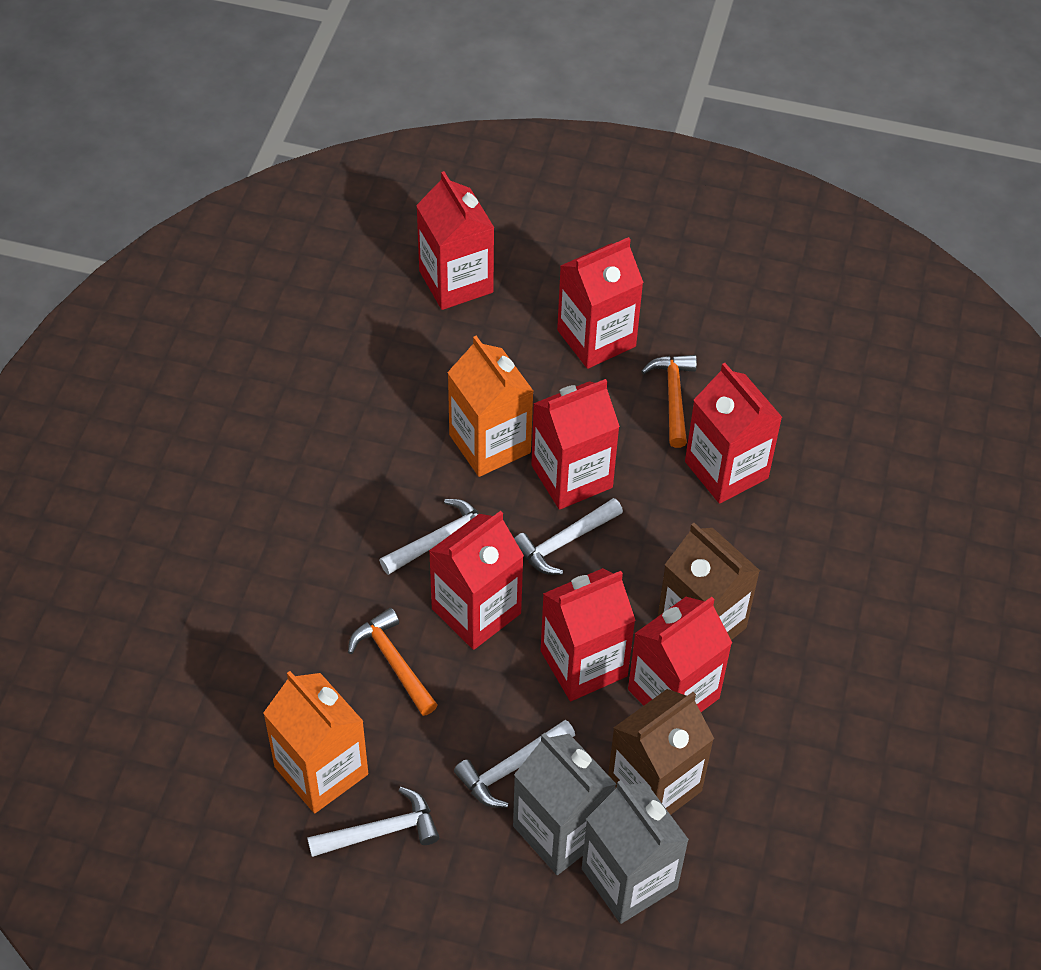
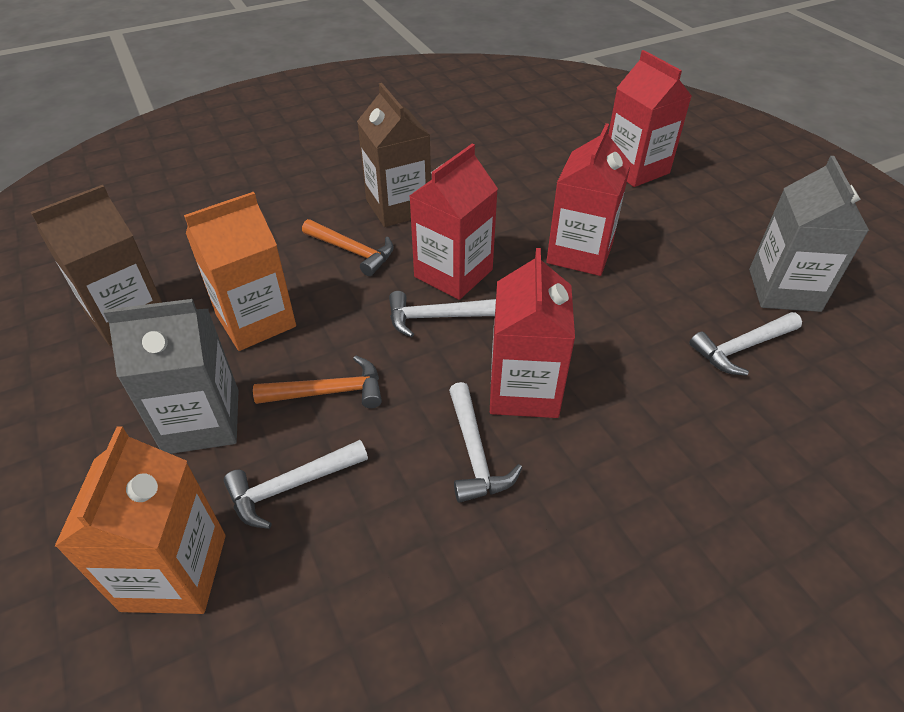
red carton: [416,171,494,310] [429,511,524,650] [531,379,620,510] [541,568,636,701] [557,237,644,369] [628,597,732,712] [685,363,782,504] = 7 -> [410,144,498,300] [490,248,575,418] [546,123,631,276] [608,50,692,187] = 4

